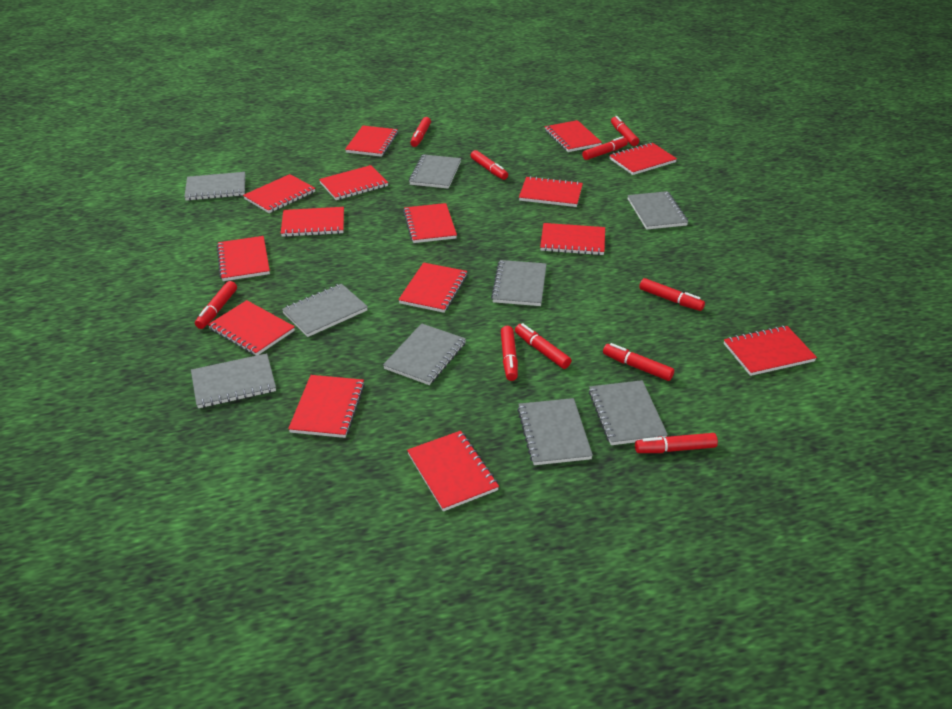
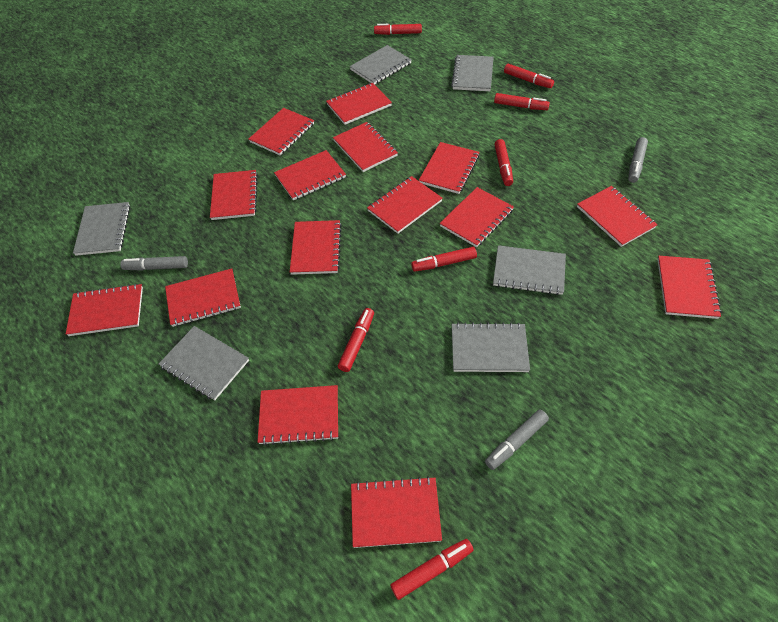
grey marker: none = 0 -> [120,256,188,271] [485,409,549,470] [628,137,648,183] = 3
grey notebook: [184,172,245,201] [191,353,276,408] [282,284,368,337] [383,323,466,385] [409,154,461,189] [491,260,547,306] [517,398,593,465] [589,380,668,445] [628,191,688,230] = 9 -> [73,202,130,256] [159,326,249,400] [350,45,412,84] [451,55,494,91] [452,322,530,372] [493,245,566,295] = 6
red marker: [195,281,237,329] [410,117,431,147] [470,150,508,180] [501,326,518,381] [515,323,571,369] [582,136,628,160] [603,343,674,381] [611,116,639,146] [635,433,718,453] [639,278,705,311] = 10 -> [338,308,374,372] [374,24,422,35] [390,539,474,600] [411,247,477,272] [494,93,550,110] [494,139,513,186] [504,64,554,88] = 7

